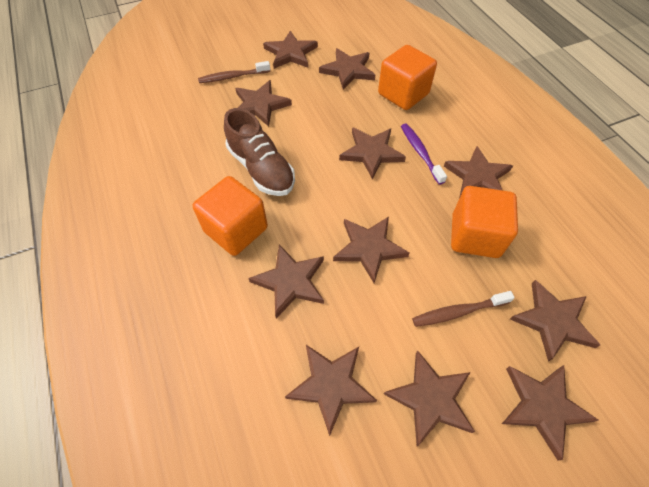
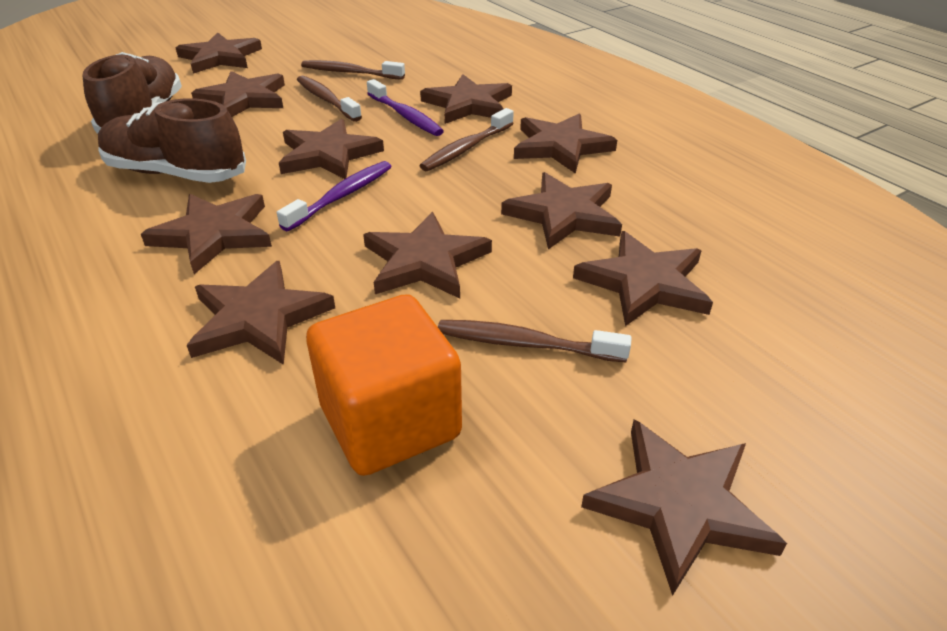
brown shoe: [224,108,295,196] = 1 -> [82,52,182,134] [98,98,246,183] = 2
brown toothbrush: [198,61,270,83] [412,291,515,327] = 2 -> [297,76,362,122] [301,60,405,80] [419,108,514,171] [438,320,632,362] = 4
orange cube: [193,176,268,256] [378,45,437,110] [451,186,518,258] = 3 -> [306,294,462,476] = 1
purple toothbrush: [401,124,447,185] = 1 -> [277,161,392,231] [367,79,444,136] = 2

